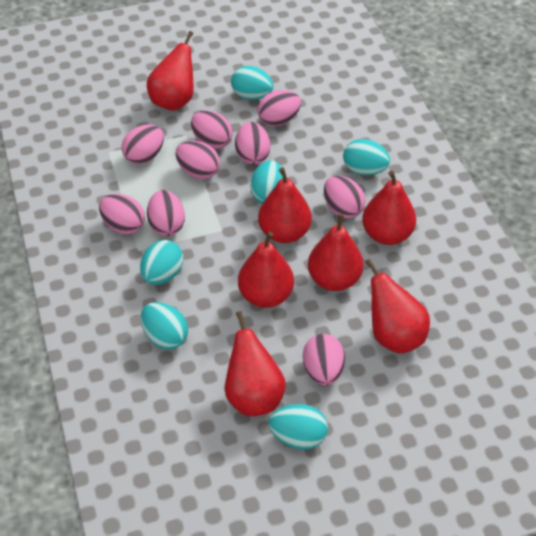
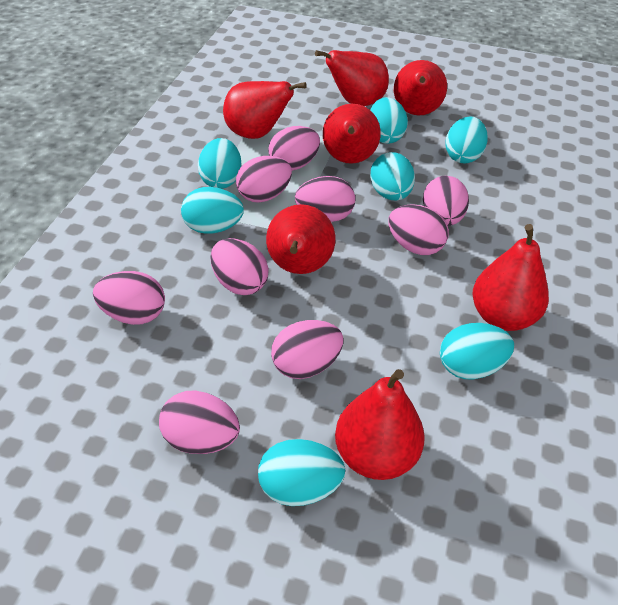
turquoise egg: [140,240,183,285] [141,302,188,350] [231,66,273,100] [250,160,287,204] [269,404,328,450] [343,139,390,175] = 6 -> [181,187,244,234] [198,138,242,189] [258,439,345,506] [370,97,408,144] [370,152,415,200] [440,323,514,379] [445,116,488,164] = 7

